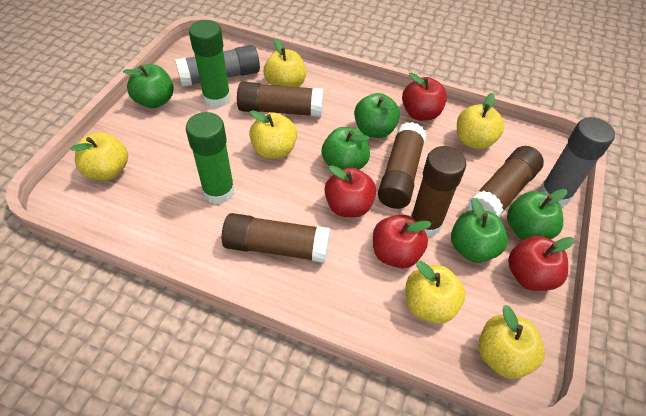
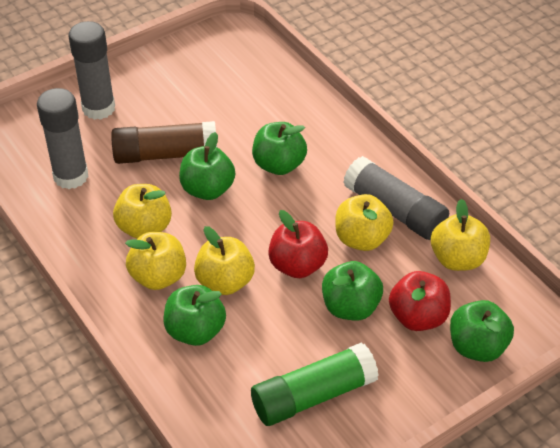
brown glue stick: [222,213,330,263] [237,82,324,117] [378,122,426,209] [411,146,466,237] [467,146,544,217] = 5 -> [111,121,217,164] = 1
green glue stick: [186,112,235,204] [189,20,231,108] = 2 -> [251,342,379,426] = 1
grey glue stick: [175,45,260,87] [539,117,615,207] = 2 -> [37,88,89,189] [68,21,115,120] [343,156,449,240] = 3
red apple: [325,165,376,217] [373,214,431,268] [402,72,447,121] [508,236,574,291] = 4 -> [268,210,328,278] [389,271,451,331] = 2
yellow apple: [70,132,128,180] [249,110,297,159] [263,39,306,87] [406,261,465,324] [457,93,504,149] [478,305,545,379] = 6 -> [113,184,172,239] [125,232,186,290] [194,226,255,295] [335,194,394,251] [431,199,490,271] = 5

